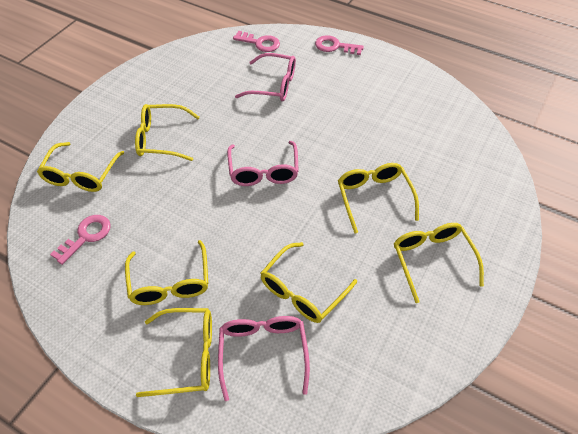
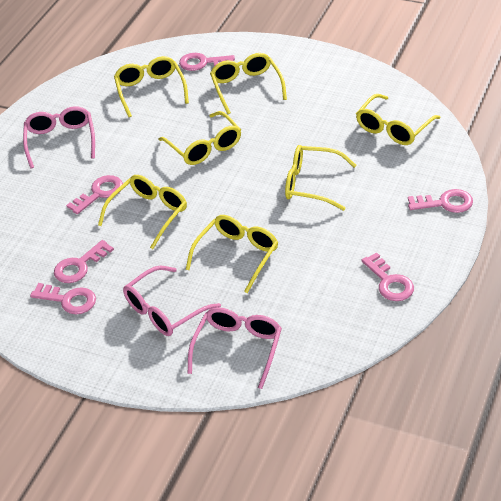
pink key: [50,215,111,265] [233,31,280,52] [315,35,364,55] = 3 -> [30,283,96,314] [54,240,114,283] [66,175,123,214] [179,53,235,71] [362,252,414,301] [408,189,473,213] = 6

